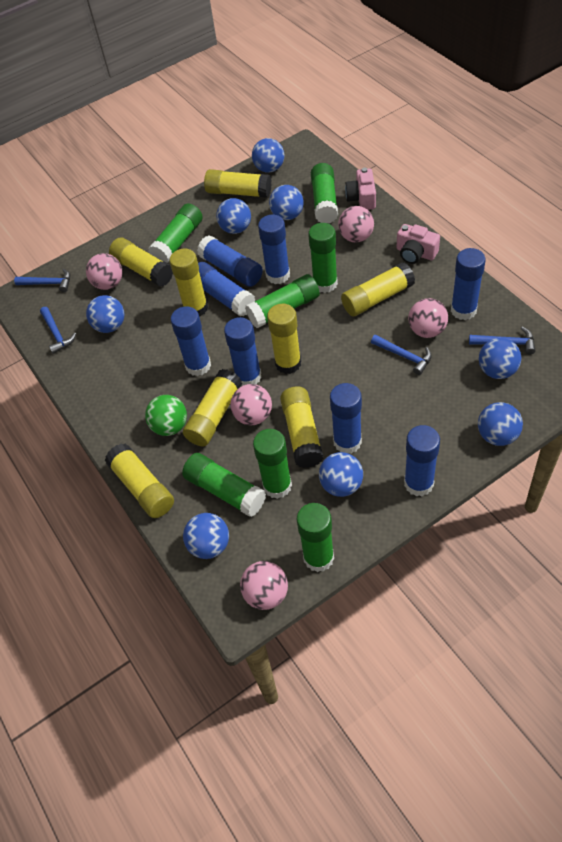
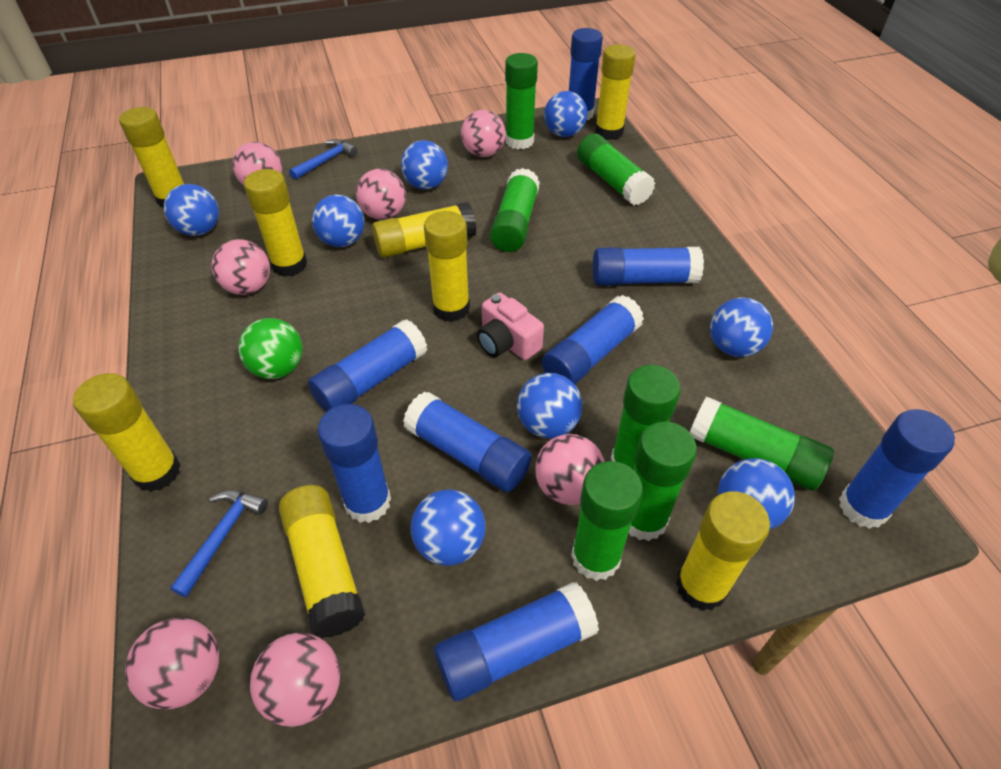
blue hammer: [14,269,70,292] [40,307,76,354] [371,335,432,375] [469,327,536,354] = 4 -> [170,490,268,597] [289,139,358,180] = 2
pink ball: [86,253,122,290] [230,384,272,425] [240,561,288,610] [338,206,374,242] [408,298,448,338] = 5 -> [125,618,220,710] [211,239,270,295] [232,142,282,185] [250,633,340,727] [356,169,406,220] [461,110,506,157] [535,434,605,505] = 7
pink camera: [345,168,376,210] [396,224,440,264] = 2 -> [477,293,544,360] = 1

